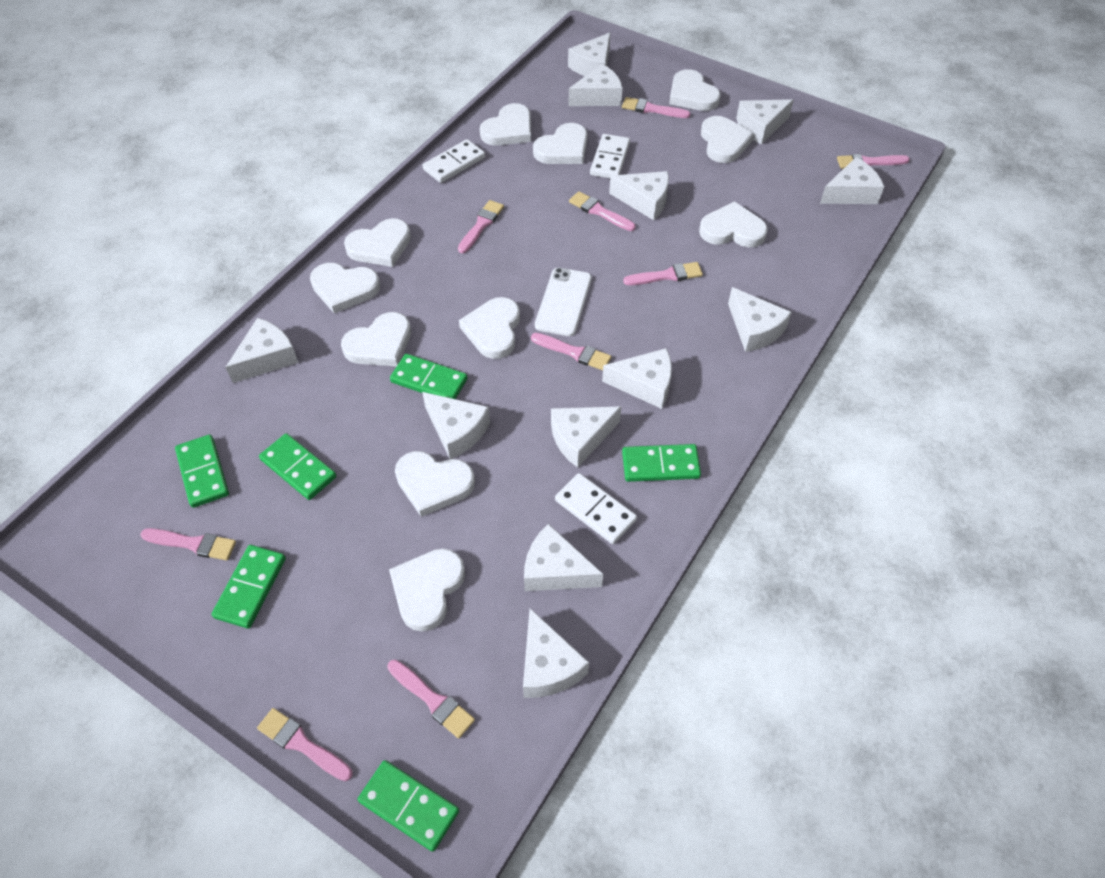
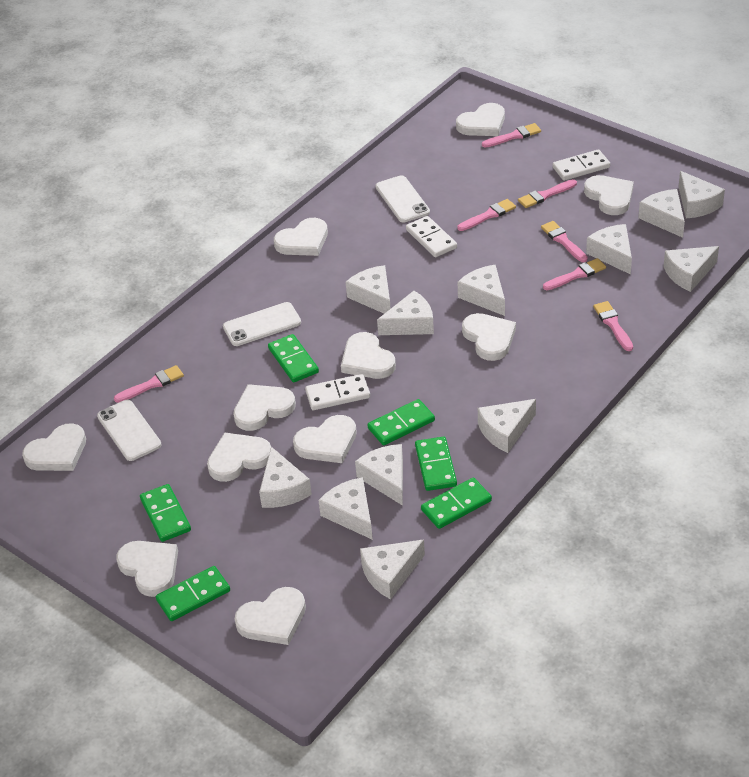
pink brush: [140,528,236,561] [257,708,353,781] [387,660,475,738] [458,200,504,253] [531,333,611,371] [569,191,636,231] [622,97,690,118] [623,262,703,285] [837,154,910,169] = 9 -> [114,365,184,403] [457,199,516,231] [482,123,541,148] [518,179,577,208] [541,221,588,262] [543,258,606,290] [593,301,633,351] = 7
white phone: [535,268,592,336] = 1 -> [97,400,162,461] [223,302,301,346] [376,175,430,223] = 3

